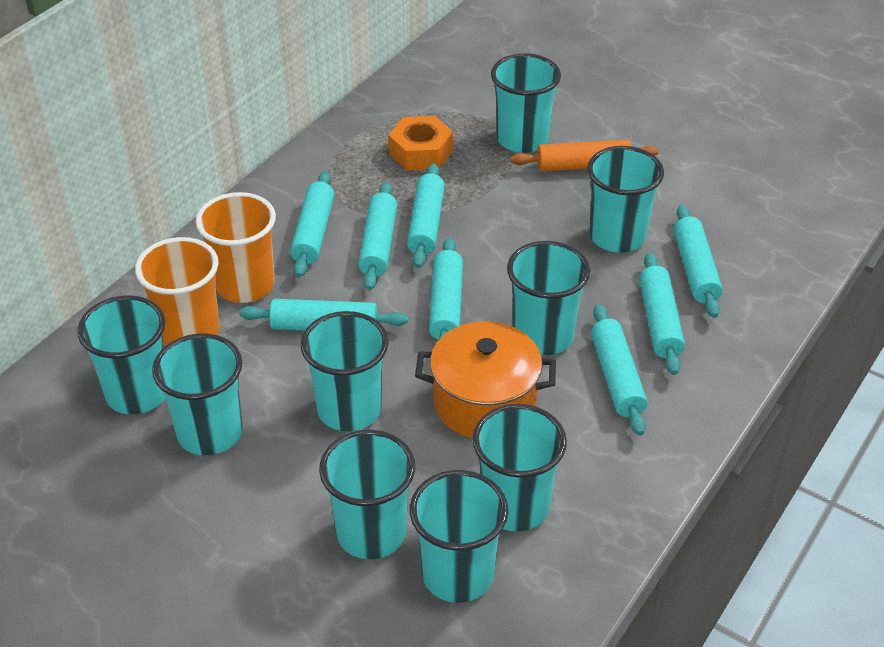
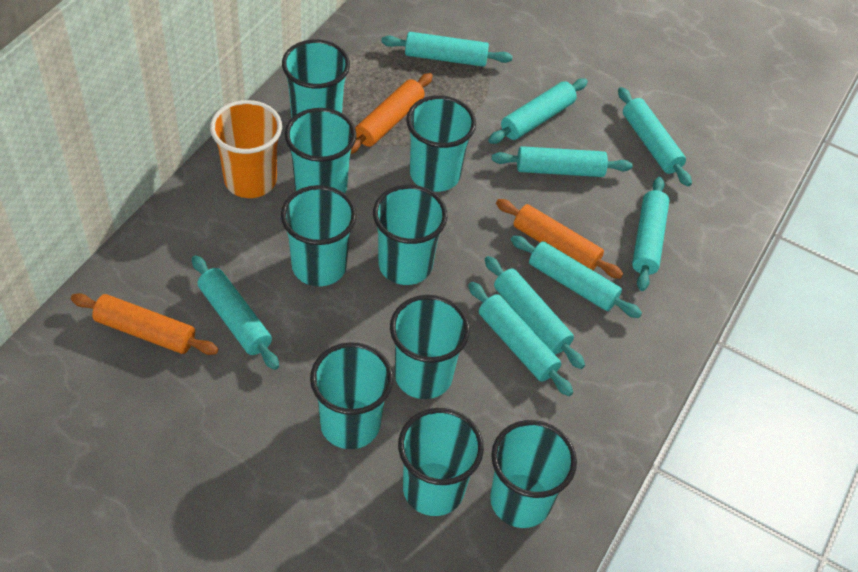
orange cup: [135,237,220,346] [196,192,276,303] = 2 -> [210,100,282,198] = 1
orange nut: [388,116,453,171] = 1 -> none = 0
orange pot: [415,321,556,438] = 1 -> none = 0
orange rolling pin: [511,140,658,171] = 1 -> [71,293,218,355] [350,73,433,154] [496,199,623,279] = 3
turquoise rolling pin: [239,299,408,331] [290,171,334,277] [358,182,397,290] [407,163,445,268] [429,237,463,340] [591,304,647,436] [639,253,685,375] [674,205,723,318] = 8 -> [192,255,279,370] [381,32,513,67] [468,282,573,396] [485,256,585,369] [488,78,588,144] [492,146,633,177] [511,235,642,318] [618,87,692,186] [632,177,669,291] = 9

